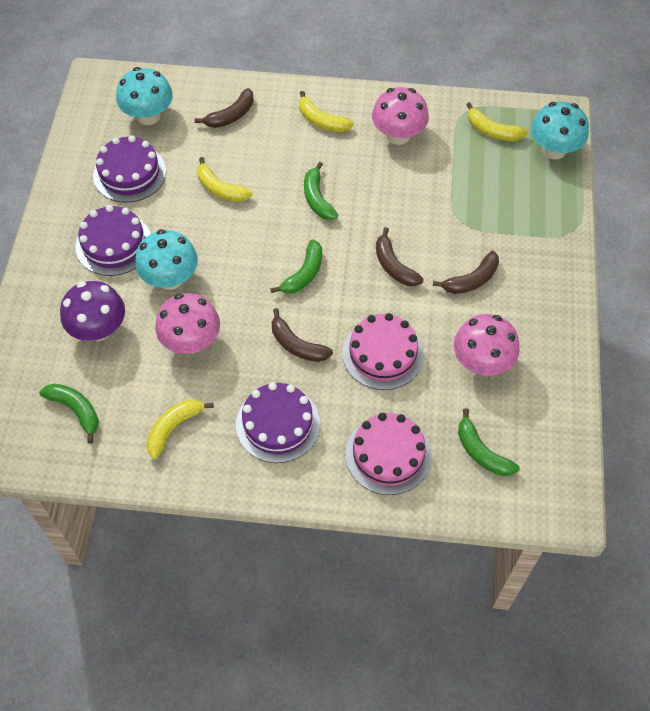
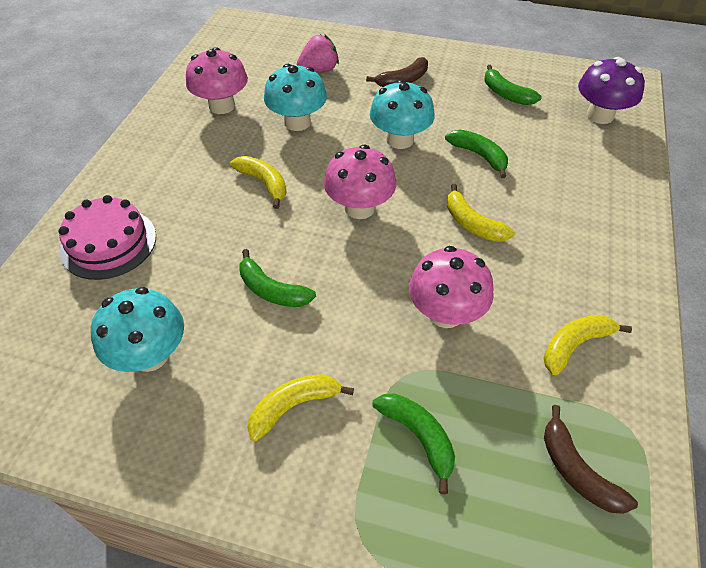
brown banana: [195,88,254,128] [272,308,333,362] [376,227,424,286] [433,251,499,294] = 4 -> [366,57,428,87] [544,405,638,514] = 2
pink cake: [342,313,424,390] [345,413,431,495] = 2 -> [58,195,156,280] = 1
pink strawberry: none = 0 -> [297,34,339,72] = 1
purple cake: [76,205,151,276] [93,135,166,203] [236,382,320,463] = 3 -> none = 0

